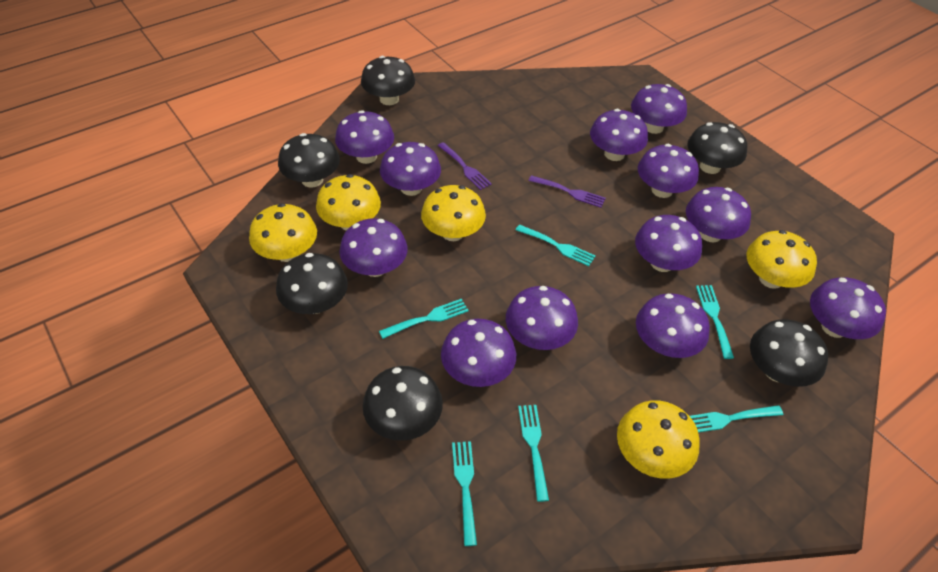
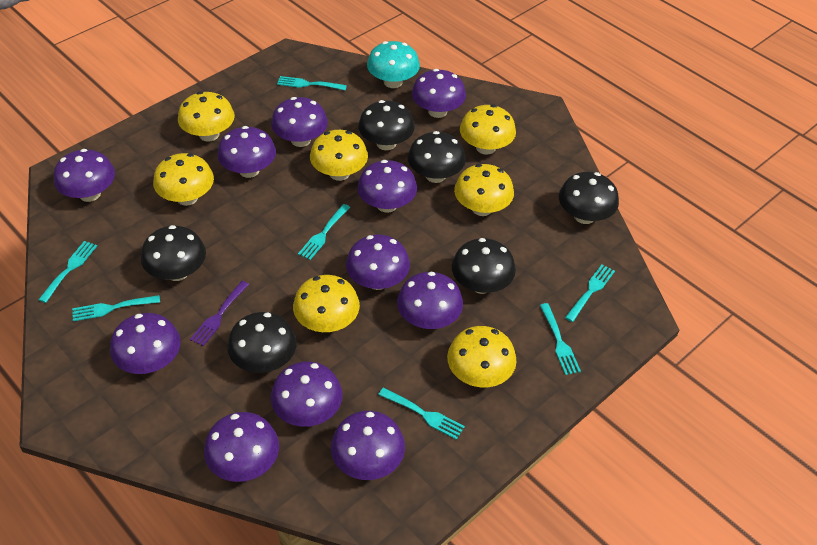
purple fork: [438,142,492,190] [528,175,606,208] = 2 -> [190,281,249,346] = 1
purple mushroom: [335,110,394,164] [339,218,408,277] [380,142,441,196] [441,319,516,387] [506,286,578,350] [590,109,648,161] [631,84,687,134] [635,215,702,272] [636,293,710,358] [638,144,699,198] [686,187,751,242] [810,277,886,339] = 12 -> [54,149,115,202] [110,313,181,374] [204,412,279,482] [218,126,276,178] [271,97,328,147] [271,362,342,427] [331,411,405,480] [346,235,410,290] [357,160,417,213] [397,272,463,329] [412,69,466,118] = 11
turquoise fork: [379,299,469,339] [452,441,477,546] [516,224,595,266] [518,405,549,502] [690,405,783,433] [696,285,734,359] = 6 -> [38,241,97,303] [72,295,160,321] [277,76,347,90] [298,204,350,260] [378,388,465,440] [540,303,581,375] [565,265,615,322] = 7
turquoise mushroom: none = 0 -> [367,41,420,88] = 1
yellow mushroom: [249,203,317,262] [316,174,381,231] [421,185,486,241] [617,400,700,479] [747,230,817,289] = 5 -> [153,153,214,206] [178,91,235,141] [293,275,360,332] [310,130,368,181] [447,326,516,387] [454,164,514,216] [460,105,516,155] = 7

